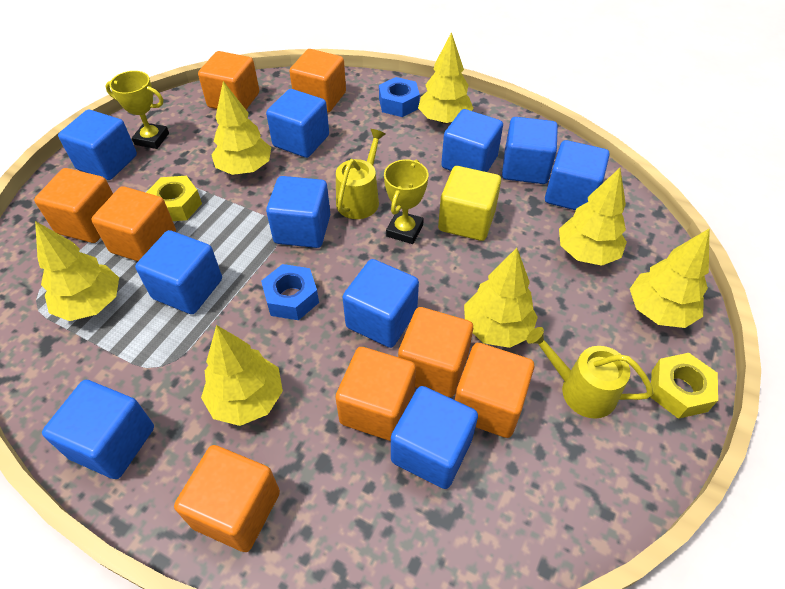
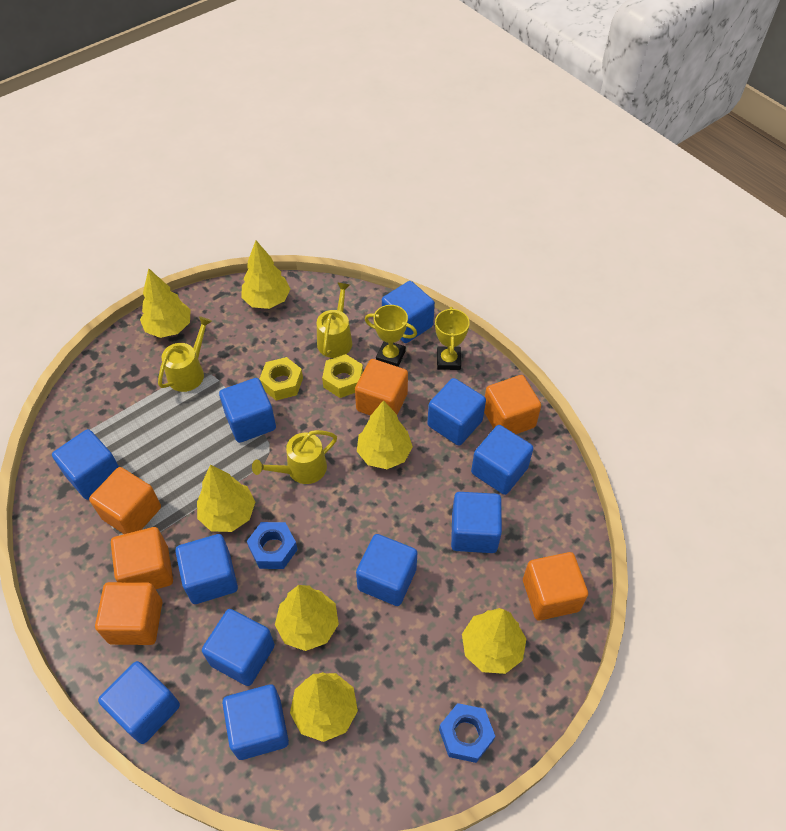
blue cube: [42,380,154,479] [58,110,137,180] [135,230,222,314] [266,89,329,158] [266,176,330,248] [343,259,419,348] [391,386,478,489] [441,109,503,172] [502,117,558,184] [545,140,609,210] = 10 -> [52,429,119,500] [98,661,180,744] [175,534,238,604] [202,609,275,686] [219,378,276,443] [222,684,289,760] [356,534,418,606] [382,281,435,343] [427,378,486,446] [451,492,502,553] [471,425,534,495] = 11
orange cube: [34,168,113,243] [91,186,176,261] [174,445,280,552] [198,51,259,110] [289,49,346,112] [335,347,416,441] [398,307,473,398] [455,343,534,438] = 8 -> [89,467,161,534] [95,582,163,645] [111,527,173,589] [355,359,408,416] [484,375,541,434] [523,552,588,620] = 6
yellow cube: [438,166,501,241] = 1 -> none = 0
yellow watering can: [336,129,386,219] [526,327,653,419] = 2 -> [158,316,212,392] [252,430,337,484] [317,282,352,358] = 3

